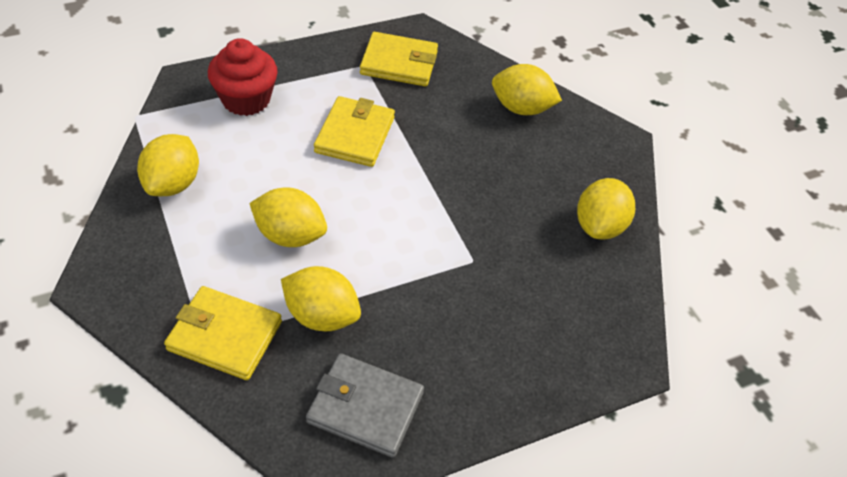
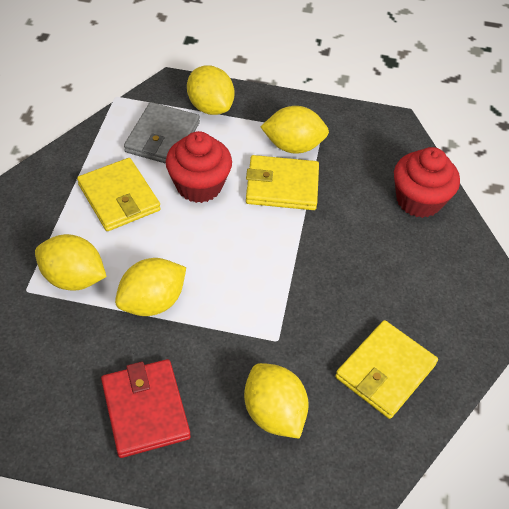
red cupcake: [208,38,278,116] = 1 -> [166,131,232,203] [394,147,460,218] = 2
red wallet: none = 0 -> [101,359,191,458] = 1

